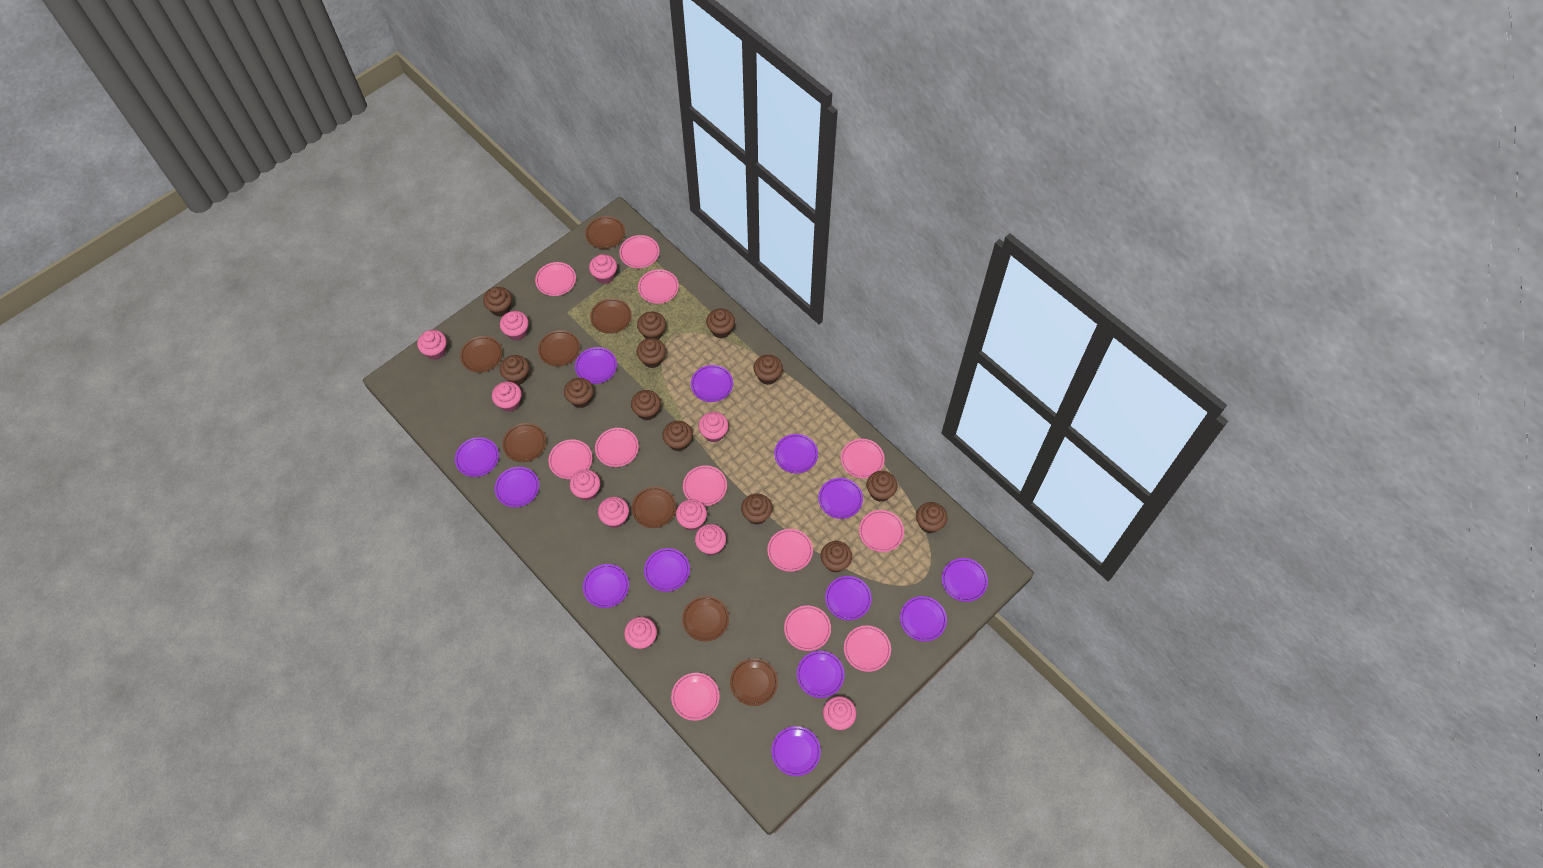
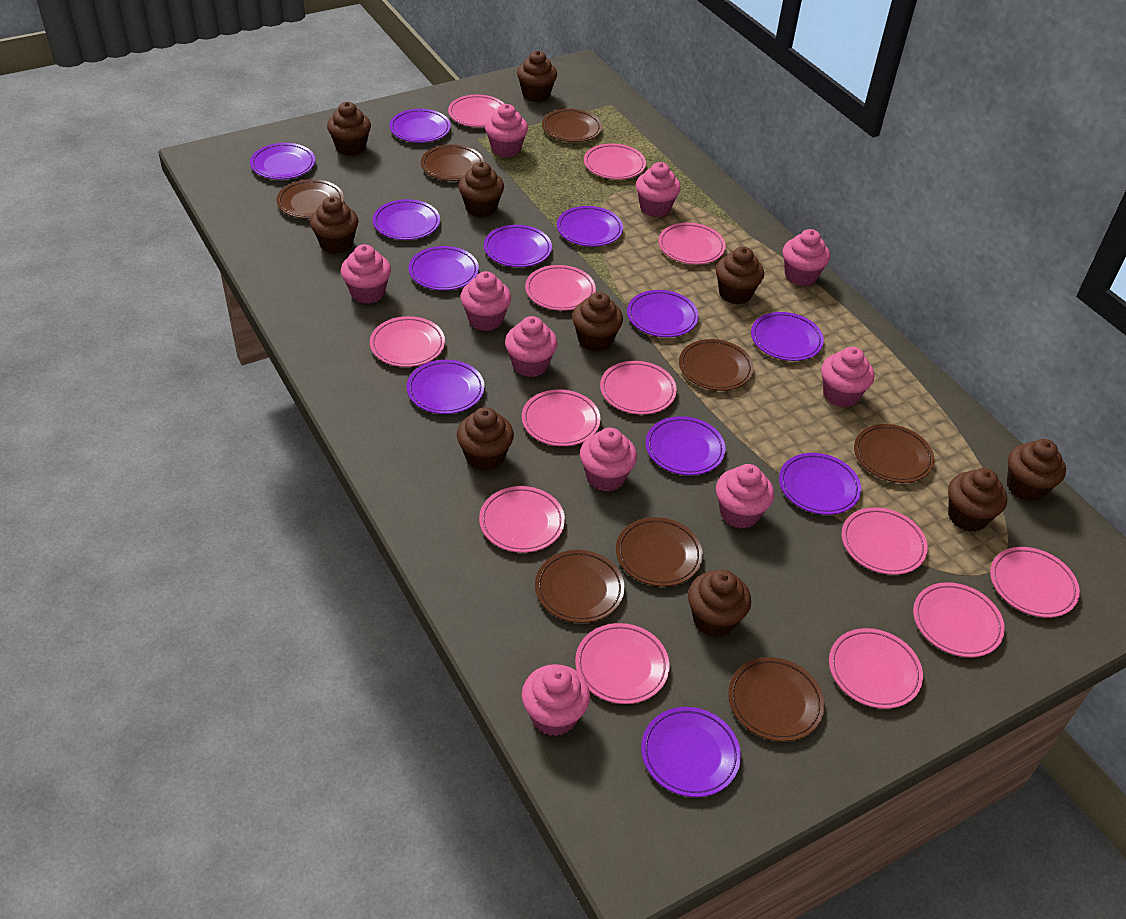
brown cupcake: [483,287,512,317] [500,355,529,385] [564,378,594,408] [631,390,661,420] [637,312,666,339] [637,338,666,368] [662,421,693,451] [706,309,735,338] [741,493,772,525] [754,355,783,385] [821,541,852,573] [867,471,897,502] [916,502,947,533] = 13 -> [310,196,359,254] [327,102,371,156] [457,407,514,471] [458,162,504,218] [517,51,557,102] [572,292,623,352] [688,570,751,637] [716,247,764,305] [948,468,1007,532] [1007,439,1066,502] = 10
pink cupcake: [417,330,447,360] [492,381,522,412] [500,311,529,341] [570,470,600,501] [589,254,617,284] [598,497,629,528] [624,617,657,649] [676,499,707,531] [695,524,726,555] [699,412,729,442] [823,696,857,730] = 11 -> [341,244,391,304] [461,271,511,331] [485,104,528,158] [505,316,558,377] [522,664,590,736] [580,428,637,492] [636,162,681,217] [716,464,774,529] [783,229,830,286] [821,347,874,408] = 10
pink plate: [535,262,576,296] [548,439,593,479] [595,428,639,467] [619,235,659,268] [638,269,679,304] [671,673,720,721] [683,465,727,506] [767,529,813,572] [784,605,831,651] [841,439,885,478] [844,625,891,672] [859,510,904,552] = 12 -> [370,316,445,367] [448,95,505,127] [479,486,565,553] [522,390,600,446] [525,265,596,311] [575,623,669,704] [584,144,646,179] [600,361,677,415] [658,223,726,264] [829,628,923,709] [842,507,928,575] [913,582,1005,657] [990,547,1080,618] = 13
purple plate: [455,437,499,477] [495,467,539,507] [575,347,617,384] [583,564,629,608] [644,548,690,592] [691,365,733,402] [771,726,821,776] [774,434,818,473] [797,651,845,698] [818,478,863,519] [825,576,872,620] [900,596,947,642] [942,558,988,602] = 13 -> [250,143,315,180] [373,199,440,240] [390,109,451,143] [407,360,485,414] [409,246,479,290] [484,225,552,267] [557,206,623,247] [627,290,699,337] [641,707,741,797] [645,416,726,475] [751,312,824,361] [779,453,861,515] = 12

